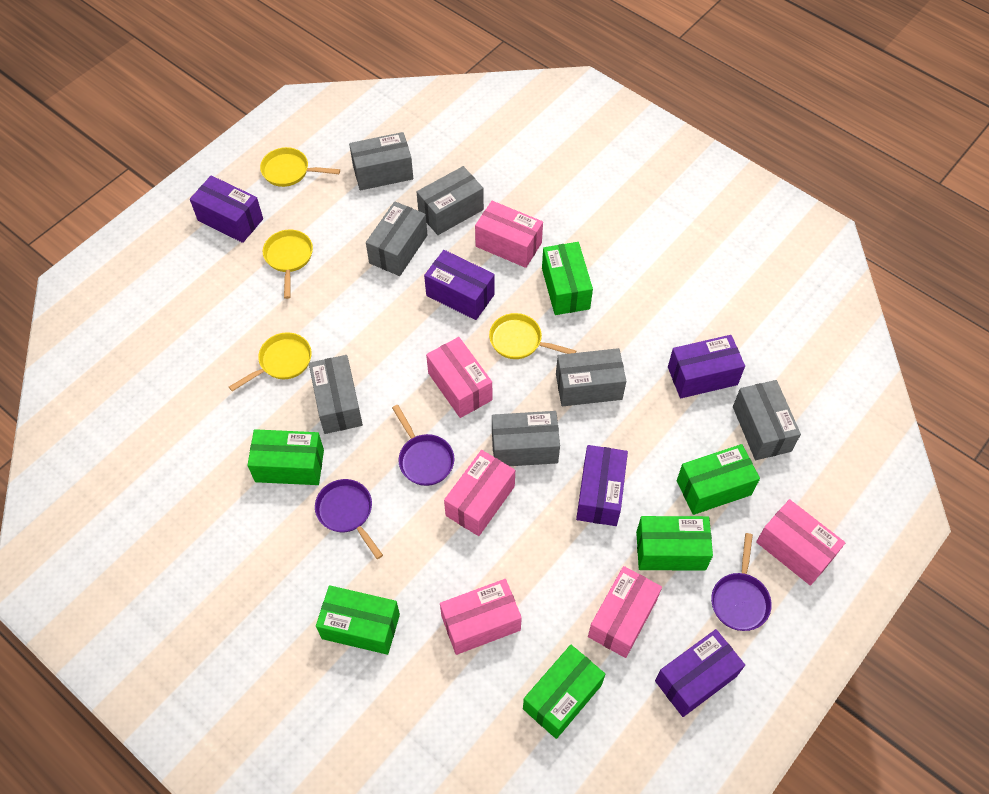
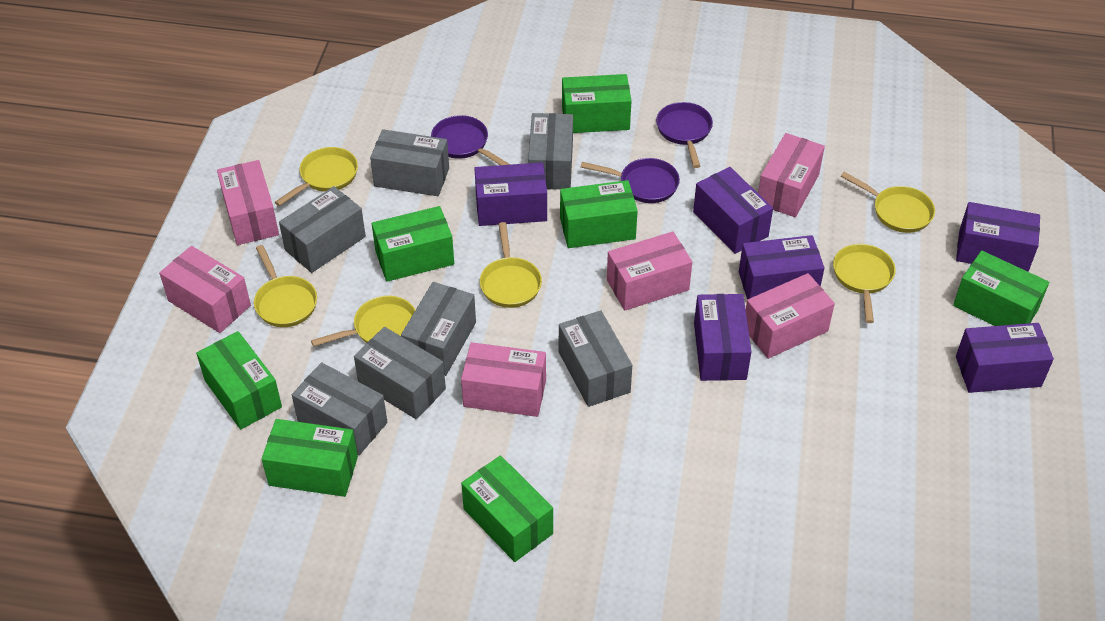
green box: [247,429,324,485] [316,585,400,655] [523,645,605,739] [542,242,593,315] [636,516,713,571] [677,444,760,515] = 6 -> [196,331,282,430] [262,419,358,497] [372,206,454,282] [461,455,553,562] [560,180,638,248] [562,74,631,133] [953,250,1049,326] = 7
purple box: [190,175,263,243] [424,250,495,320] [576,445,628,526] [655,629,745,717] [668,335,745,398] = 5 -> [474,162,547,226] [693,167,773,254] [694,294,752,381] [739,235,825,300] [956,202,1040,272] [956,323,1054,393] = 6
yellow pan: [229,332,312,391] [260,147,340,187] [263,230,313,299] [489,313,576,359] = 4 -> [254,245,317,327] [275,147,358,206] [311,296,415,347] [480,222,542,308] [833,244,895,323] [841,172,935,233] = 6

